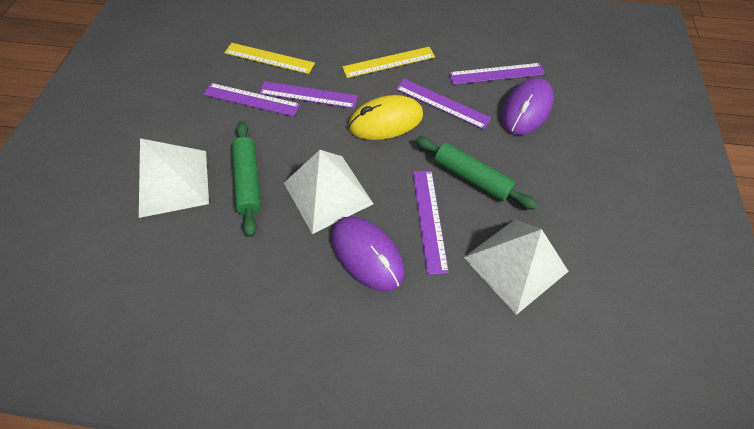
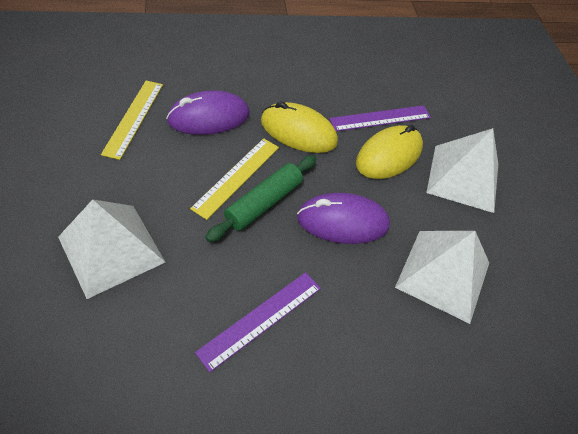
green rolling pin: [232,121,261,237] [416,136,538,210] = 2 -> [205,155,316,242] = 1
purple ruler: [203,83,300,117] [259,81,358,109] [396,79,491,130] [413,170,449,275] [449,63,545,85] = 5 -> [195,272,321,372] [329,105,431,131] = 2
yellow mouse: [348,95,423,140] = 1 -> [261,101,338,153] [356,125,423,179] = 2

